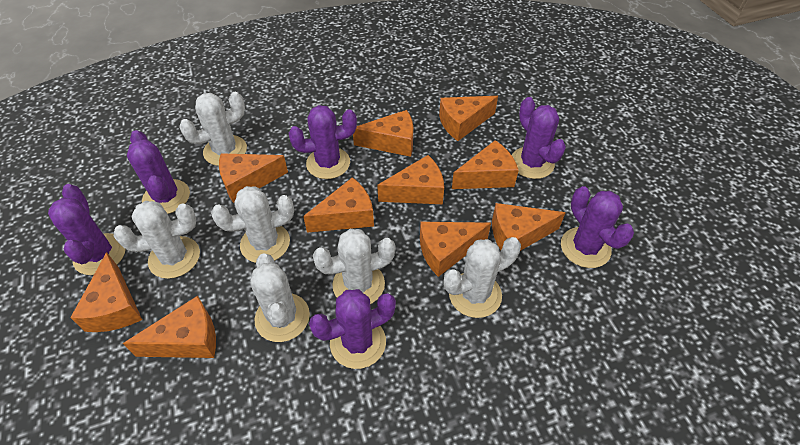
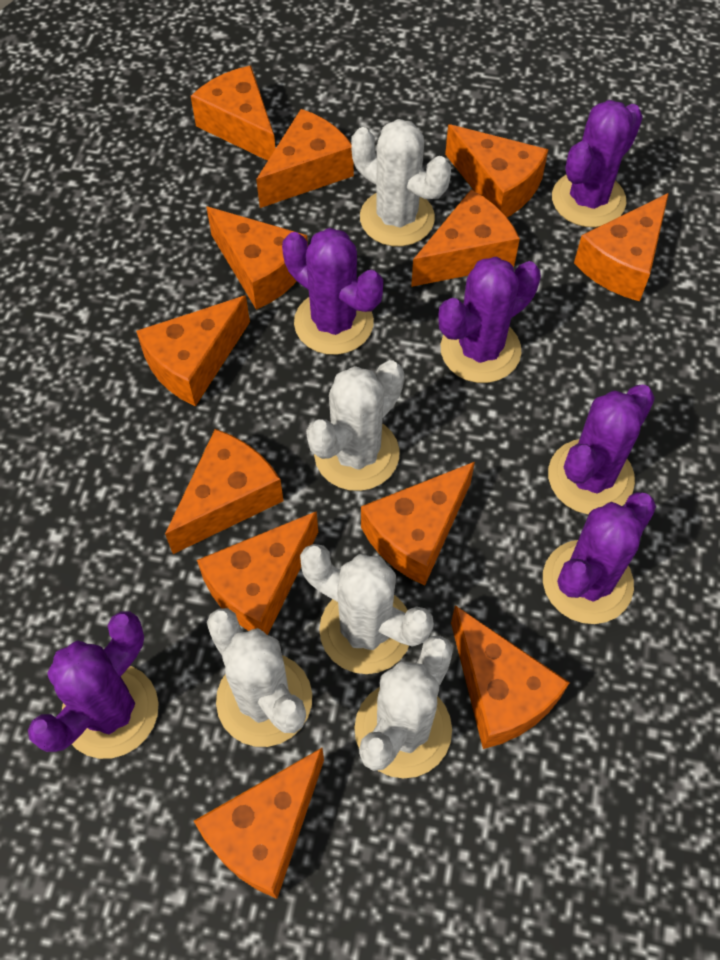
orange cheese: [70,252,142,332] [123,296,216,358] [219,153,288,203] [303,177,374,233] [353,110,413,157] [377,155,444,204] [420,222,491,277] [439,96,498,141] [452,140,519,189] [492,203,566,251] = 10 -> [136,295,250,407] [165,429,284,554] [191,65,275,161] [194,748,324,899] [197,511,318,635] [206,207,308,310] [256,109,354,208] [361,462,475,586] [411,190,520,287] [445,124,549,217] [451,605,570,749] [574,193,669,301] = 12
white cactus: [114,201,200,279] [179,92,247,166] [211,186,294,263] [250,253,310,342] [313,229,395,304] [443,237,521,318] = 6 -> [207,608,312,747] [300,544,434,674] [306,360,404,491] [351,119,451,246] [354,636,453,778] = 5

